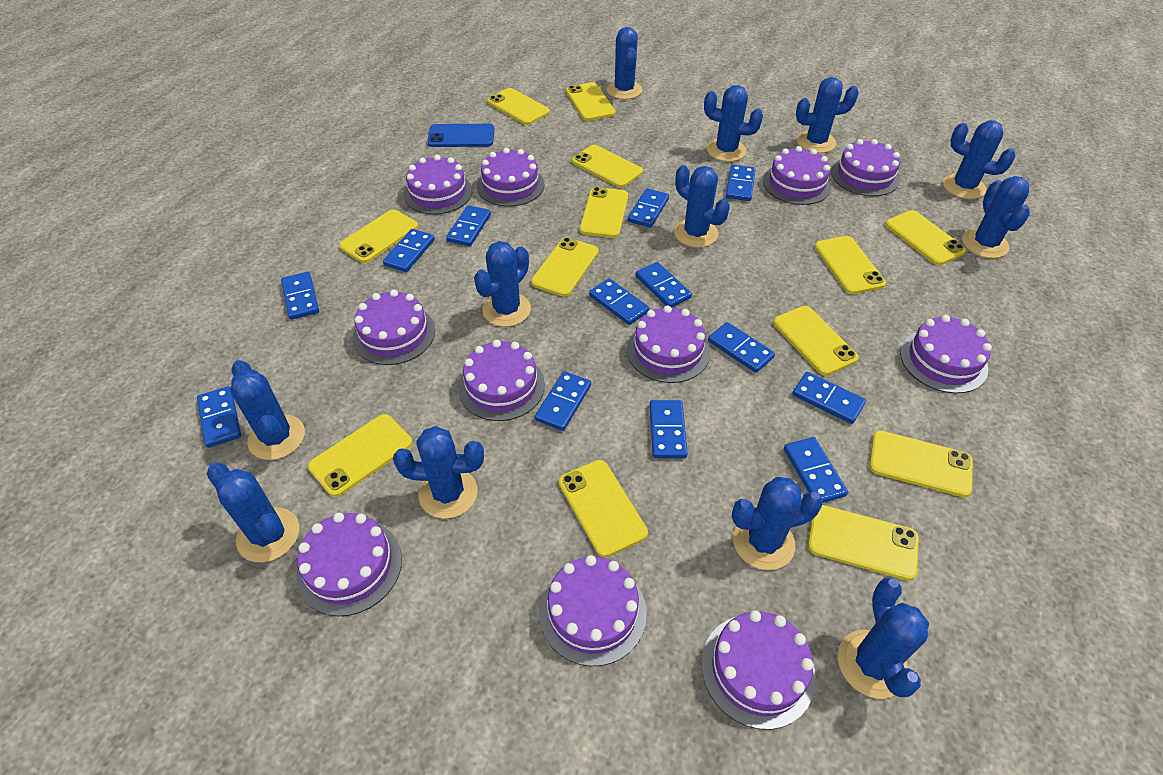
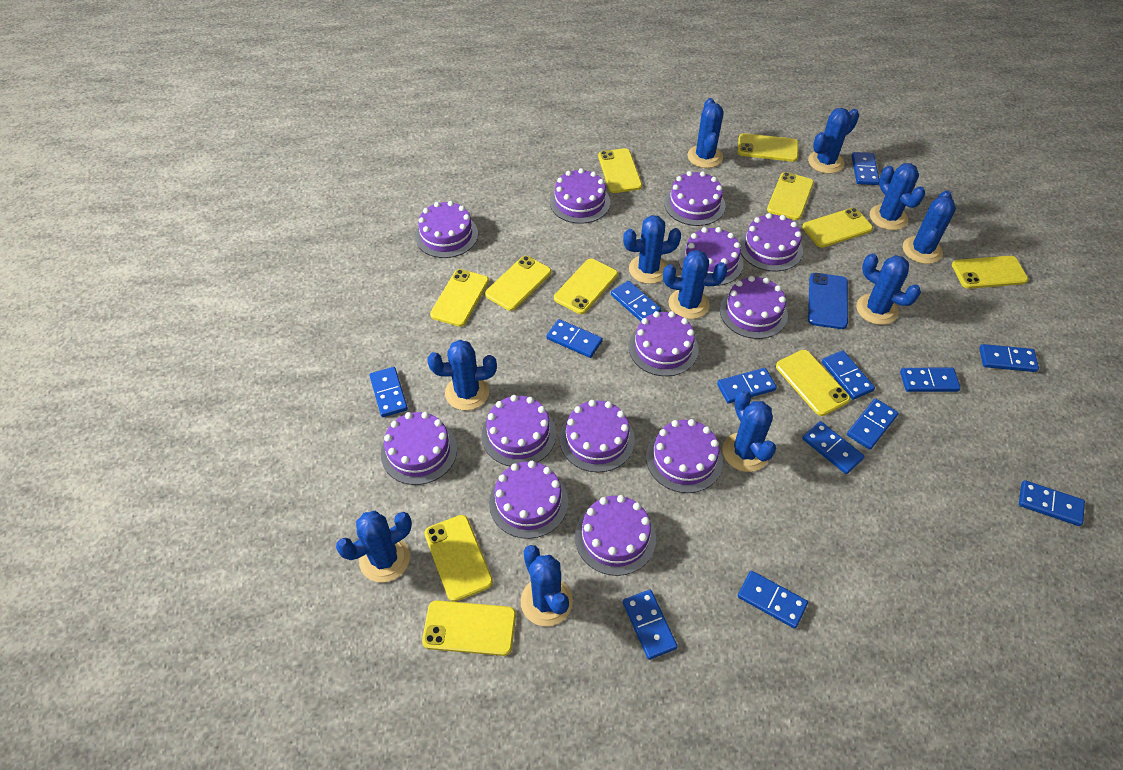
blue cactus: [207,463,299,562] [230,360,305,460] [393,426,484,519] [474,241,531,327] [607,27,642,99] [674,165,730,248] [704,85,763,162] [732,477,823,570] [796,77,859,153] [838,578,929,699] [943,120,1016,199] [962,176,1030,258] = 12 -> [336,511,412,582] [427,340,497,410] [521,545,573,626] [623,215,681,284] [663,250,727,319] [688,98,724,168] [722,389,776,472] [808,108,859,174] [856,253,921,325] [870,163,925,230] [903,190,956,264] = 11
purple cake: [297,513,402,616] [353,290,435,365] [404,155,472,215] [458,340,545,421] [477,148,544,207] [539,555,647,666] [627,306,710,383] [701,610,816,730] [763,146,832,205] [831,139,900,196] [900,315,992,394] = 11 -> [381,412,457,485] [415,201,478,258] [481,395,556,466] [489,461,568,539] [550,168,610,224] [559,400,635,472] [575,495,656,576] [629,311,699,376] [646,419,723,493] [664,171,726,226] [679,227,744,286] [720,276,788,339] [739,213,803,272] = 13
yellow phone: [308,414,413,497] [339,209,418,263] [487,88,550,125] [531,237,599,297] [559,460,648,557] [566,82,615,121] [572,145,643,188] [580,187,628,238] [773,306,859,376] [808,505,919,581] [815,236,886,294] [869,431,973,497] [885,210,966,265] = 13 -> [422,600,516,656] [424,515,493,602] [430,269,489,327] [485,256,551,311] [554,259,618,314] [598,148,642,193] [738,133,798,162] [767,172,814,220] [776,350,850,416] [802,208,873,248] [952,256,1028,289] = 11

